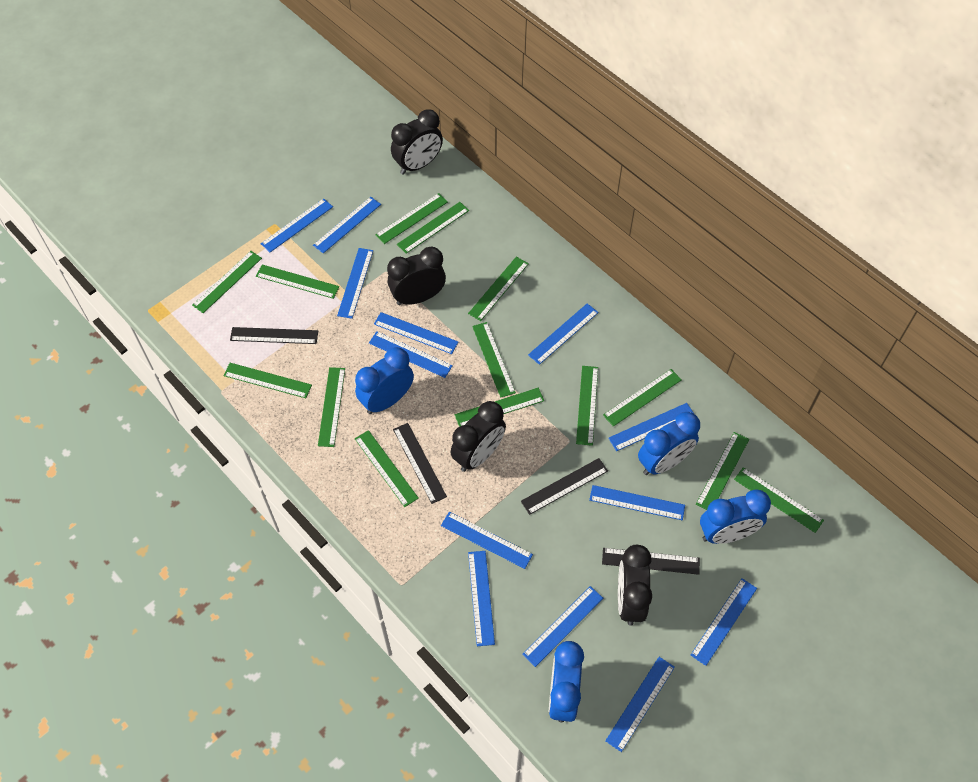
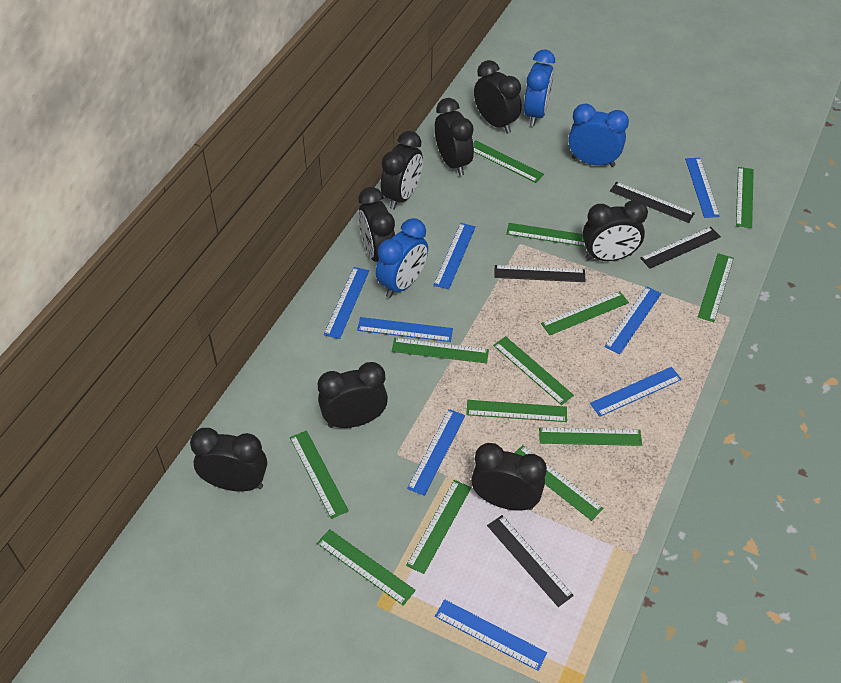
black clock: [387,247,446,305] [391,109,443,175] [451,401,506,472] [618,545,652,626] = 4 -> [190,428,267,492] [317,362,388,428] [358,187,395,262] [380,131,423,210] [435,98,474,176] [471,443,547,511] [474,60,522,134] [583,200,648,261] = 8
blue clock: [355,347,414,414] [549,641,584,723] [638,412,700,475] [700,489,771,544] = 4 -> [376,218,428,298] [524,50,555,126] [569,103,629,167] = 3
blue ruler: [261,198,333,252] [313,197,381,253] [337,248,373,319] [369,331,453,378] [374,312,458,354] [441,512,533,569] [468,551,495,646] [522,586,603,667] [528,303,599,365] [589,485,685,520] [605,657,675,752] [608,403,694,451] [691,578,757,666] = 13 -> [324,267,369,339] [357,317,453,342] [407,409,465,496] [434,223,476,289] [435,599,547,671] [590,367,682,417] [605,286,661,354] [685,158,720,218] = 8
green ruler: [192,251,262,313] [223,363,312,398] [256,265,339,299] [318,367,345,447] [355,430,419,507] [375,193,448,244] [397,202,469,254] [455,388,544,427] [468,257,529,321] [472,322,516,398] [576,366,598,446] [603,369,682,427] [696,432,749,510] [734,467,824,533] = 14 -> [290,430,349,519] [317,529,416,606] [392,338,489,364] [406,480,471,574] [466,400,567,422] [473,140,544,183] [493,336,574,405] [506,223,586,247] [515,445,604,521] [539,427,642,446] [541,291,629,335] [698,253,734,322] [736,167,754,228] = 13

